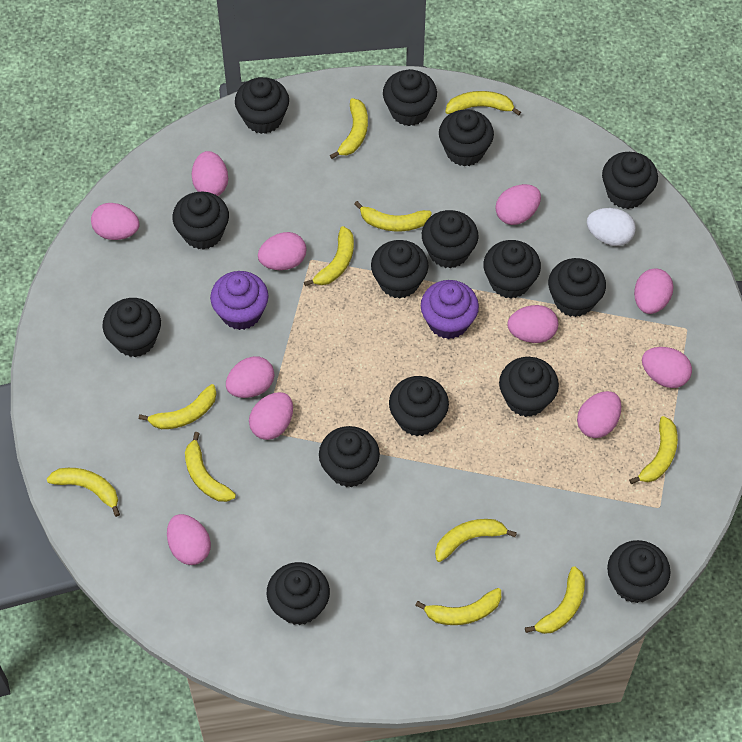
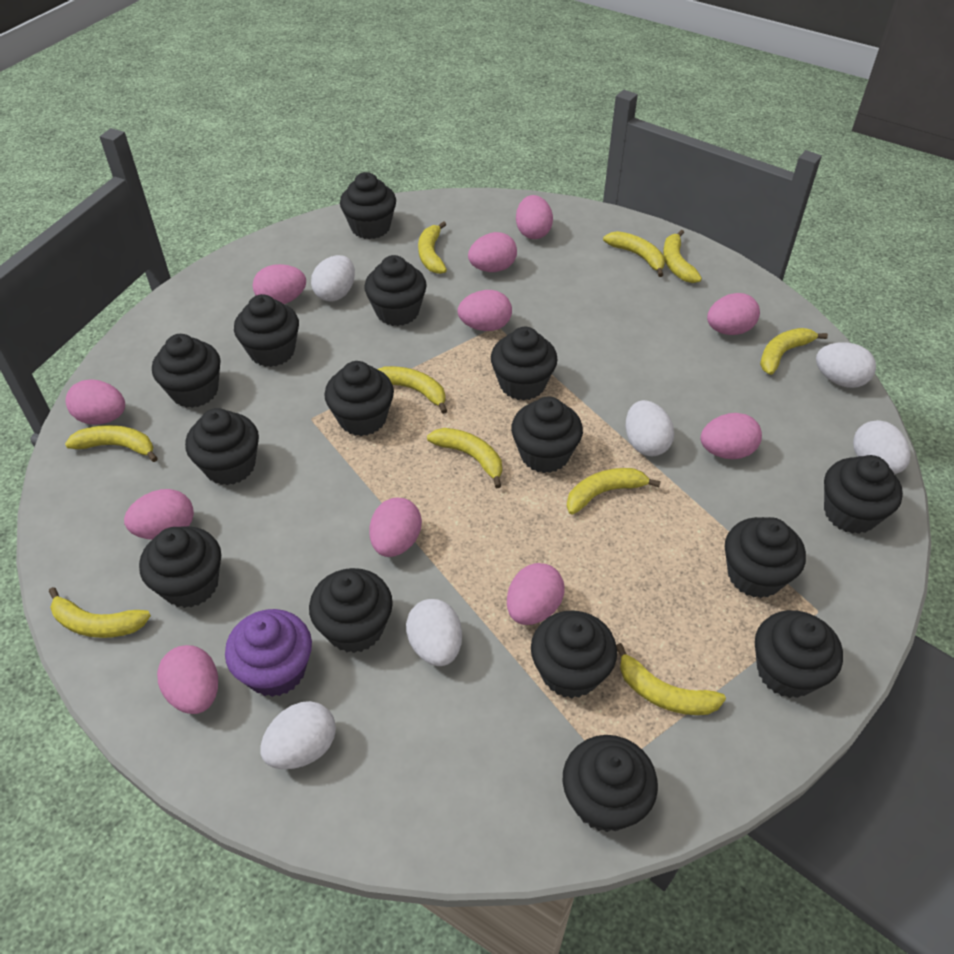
purple cupcake: [210,271,268,330] [421,280,479,339] = 2 -> [225,609,312,697] = 1
white egg: [587,208,636,246] = 1 -> [260,701,336,769] [311,255,355,302] [406,599,462,666] [626,400,674,456] [816,343,876,388] [853,420,910,474] = 6
yellow banana: [47,468,120,517] [139,384,216,429] [185,432,236,502] [304,226,354,286] [330,98,368,159] [354,201,432,231] [415,588,501,625] [435,519,517,562] [445,91,521,116] [525,566,585,634] [629,416,678,484] = 11 -> [49,587,151,638] [65,425,158,462] [378,366,447,414] [418,221,447,274] [427,428,502,488] [567,468,661,515] [603,231,665,277] [616,643,726,715] [663,230,702,283] [760,328,828,375] = 10

